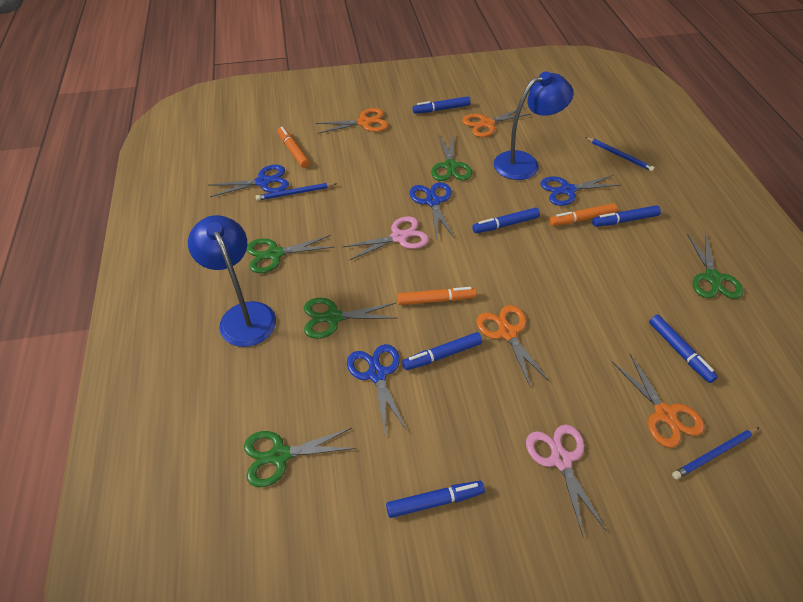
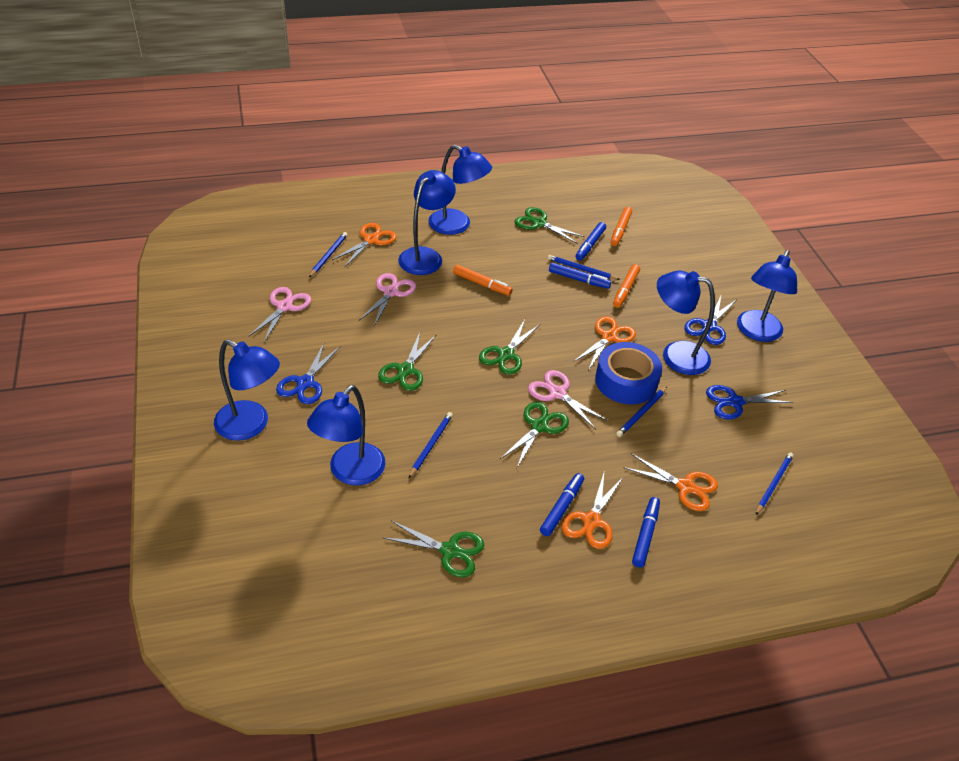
blue lamp: [188,215,276,347] [494,71,574,180] = 2 -> [214,340,280,441] [307,385,385,486] [398,170,456,275] [428,145,492,235] [657,270,715,375] [737,250,797,342] = 6
blue marker: [386,481,485,518] [402,332,482,370] [413,96,471,114] [472,208,540,233] [592,205,661,227] [649,315,718,383] = 6 -> [540,473,584,536] [549,263,611,289] [576,222,606,261] [632,497,660,568] = 4
blue pencil: [256,183,336,201] [585,137,655,172] [672,427,760,479] = 3 -> [309,232,348,277] [409,412,453,478] [548,255,620,280] [616,387,667,437] [756,452,794,515] = 5
blue scissors: [208,165,289,197] [347,344,407,435] [409,182,454,240] [540,175,621,206] = 4 -> [276,343,340,404] [684,296,736,345] [706,385,793,419] = 3
blue tape: none = 0 -> [595,342,662,404] = 1
pink scissors: [343,216,429,260] [526,424,607,536] = 2 -> [248,287,311,342] [359,273,416,326] [528,370,608,429] = 3

